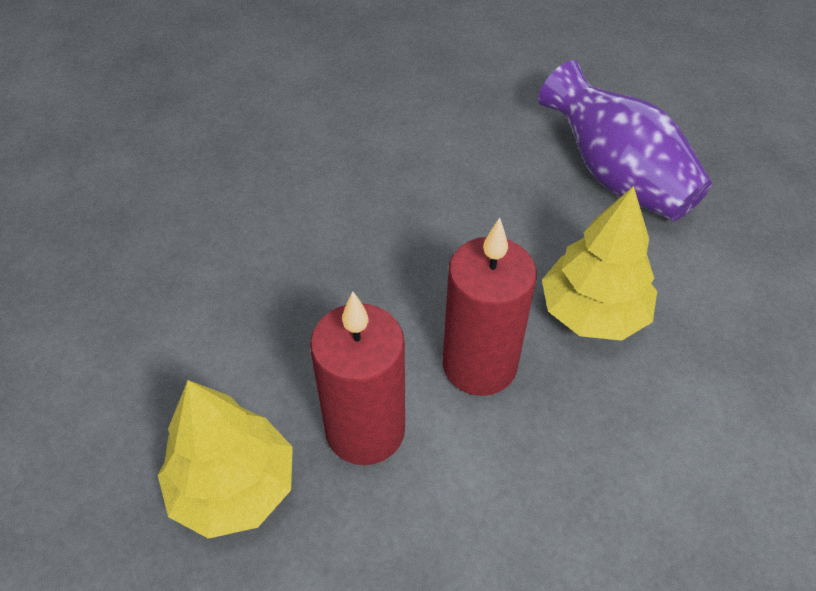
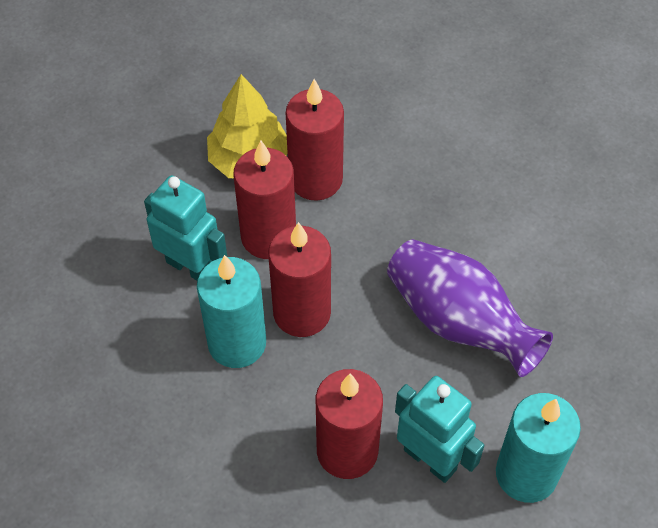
red candle: [310,291,405,465] [442,218,536,396] = 2 -> [233,141,296,259] [268,222,331,337] [286,79,344,201] [316,369,383,479] = 4
turquoise candle: none = 0 -> [197,255,266,368] [496,393,581,503] = 2
turquoise robot: none = 0 -> [144,175,227,280] [395,376,484,483] = 2
yellow tree: [158,380,293,539] [542,186,657,341] = 2 -> [207,74,288,178] = 1

